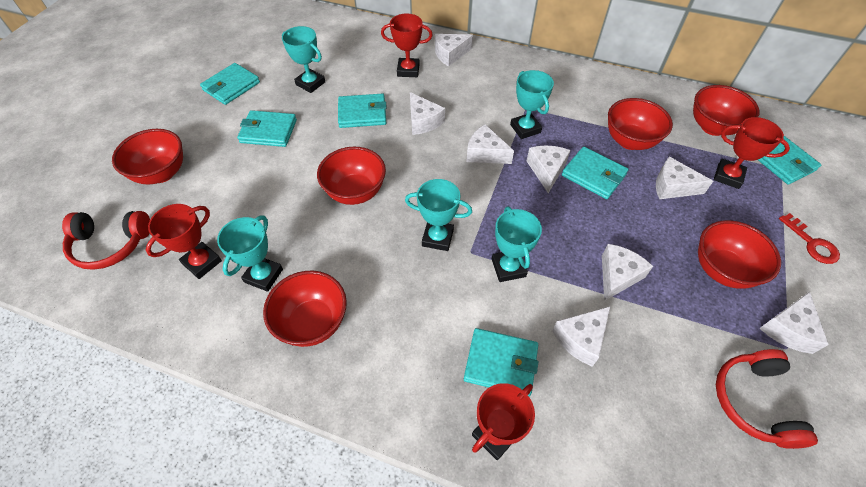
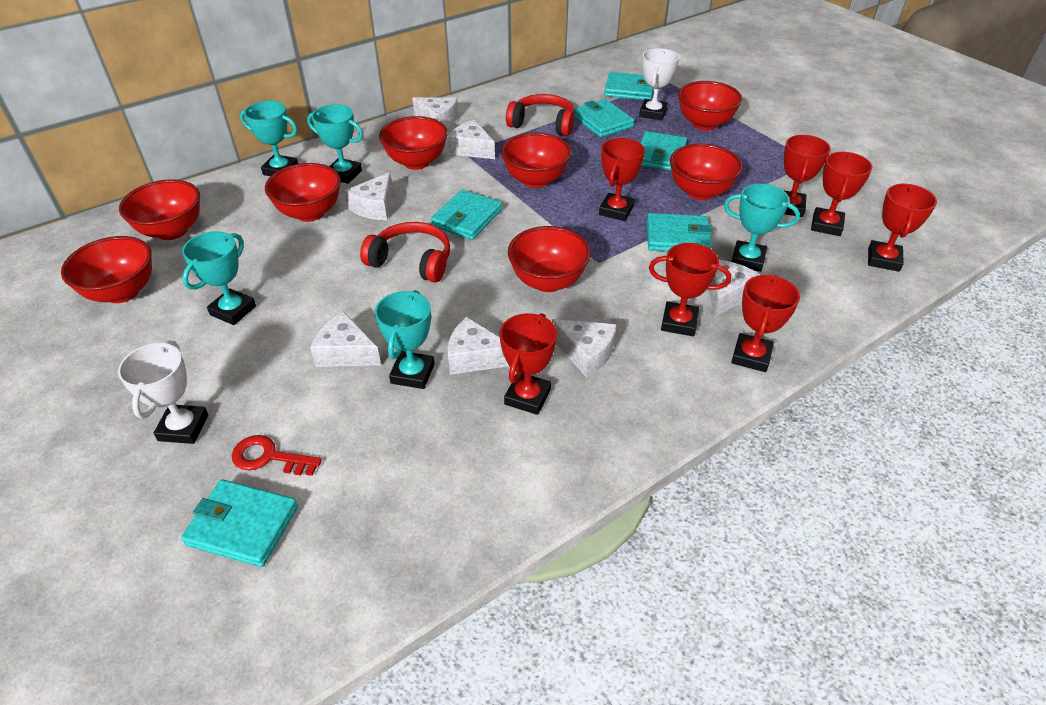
red bowl: [112,129,183,184] [263,271,347,347] [317,147,386,205] [608,98,673,150] [693,85,760,136] [698,220,781,289] = 6 -> [61,236,152,303] [119,179,200,240] [265,163,341,222] [379,116,448,170] [501,133,571,188] [508,226,591,292] [670,144,743,200] [678,81,742,130] = 8
red trophy: [146,204,222,279] [381,14,433,77] [472,383,535,460] [714,117,790,189] = 4 -> [499,313,557,415] [599,138,645,221] [649,243,731,336] [731,275,800,372] [783,135,831,217] [811,152,873,236] [868,184,937,272] = 7
white cheese: [410,92,445,135] [435,34,473,67] [466,124,514,164] [526,145,570,193] [552,306,611,367] [602,244,653,301] [656,157,713,199] [759,291,829,354] = 8 -> [310,312,381,367] [345,172,393,220] [412,97,458,128] [448,120,495,159] [448,317,509,375] [552,319,616,378] [709,260,760,317] = 7
white trophy: none = 0 -> [118,340,208,444] [639,48,679,120] = 2

